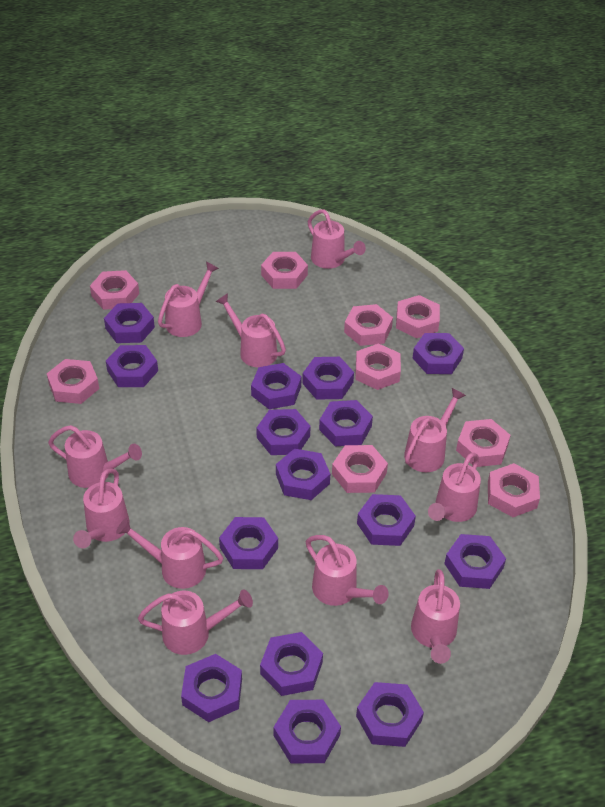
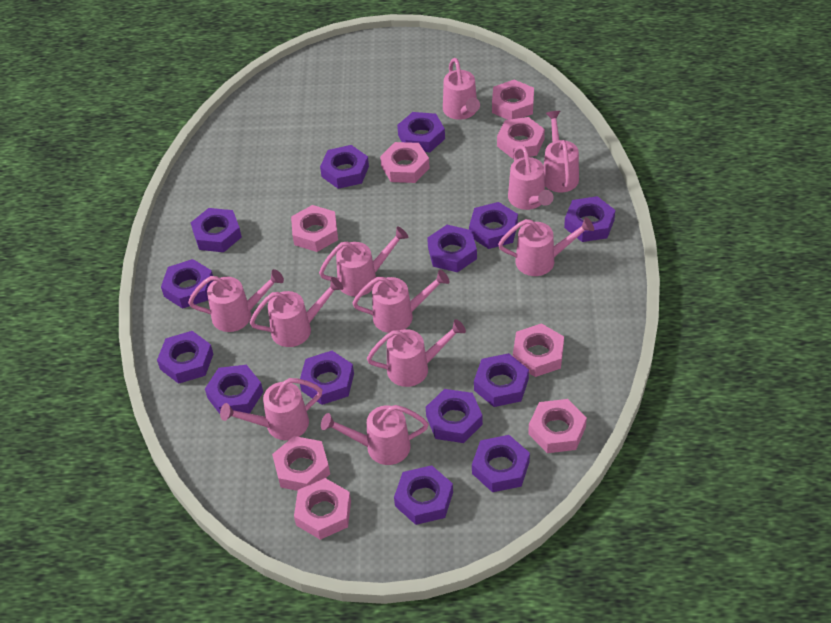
pink nut: [47,359,99,404] [90,270,139,310] [261,252,308,289] [332,445,388,493] [344,304,393,346] [355,343,401,390] [396,295,440,338] [456,419,511,467] [488,463,540,517] = 9 -> [272,436,330,491] [291,205,338,252] [294,478,351,540] [380,142,430,183] [492,80,534,120] [497,117,545,159] [513,323,564,377] [528,399,587,453] = 8
purple nut: [104,303,155,343] [106,345,158,387] [181,654,242,722] [219,517,278,569] [251,363,302,409] [256,409,311,455] [260,632,323,696] [274,700,341,764] [276,449,330,500] [302,357,354,400] [319,400,373,446] [356,682,424,747] [357,494,416,546] [413,333,464,374] [444,534,506,589] = 15 -> [157,331,213,384] [161,259,213,309] [191,208,242,252] [205,365,263,414] [300,351,354,405] [320,145,369,189] [394,465,453,525] [397,112,445,152] [426,389,483,443] [427,225,477,272] [469,202,518,249] [472,435,530,492] [474,353,529,407] [564,196,615,242] = 14

